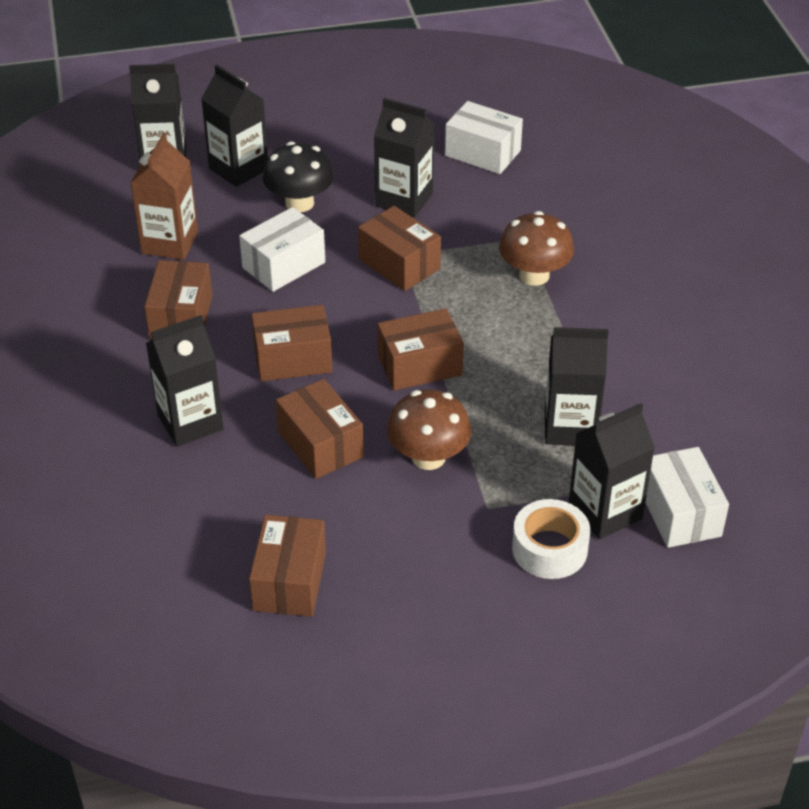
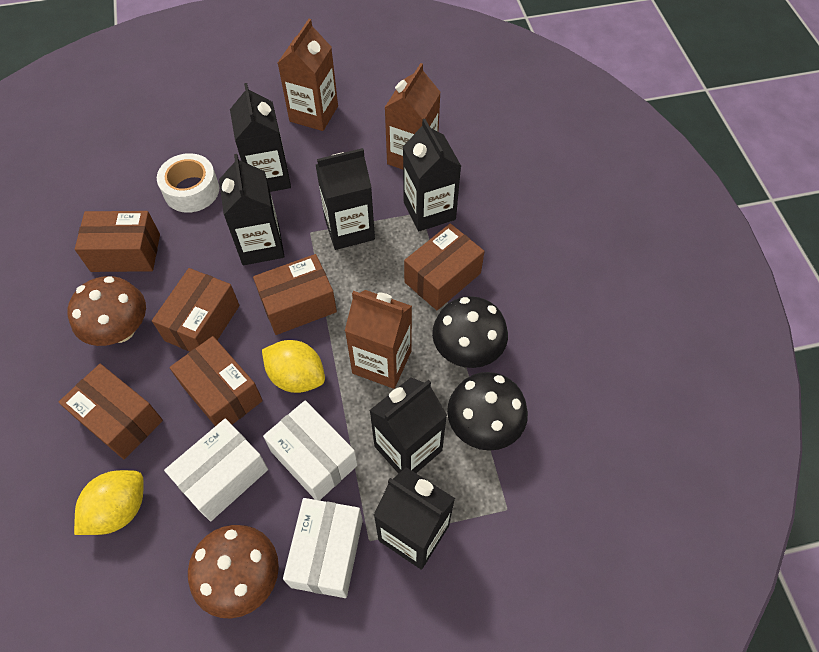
black mushroom: [263,142,334,212] = 1 -> [432,296,508,368] [447,372,528,451] = 2
brown carton: [131,133,198,260] = 1 -> [278,19,338,131] [345,290,412,389] [384,63,441,170] = 3
yellow lemon: none = 0 -> [74,470,143,535] [262,340,325,393] = 2

